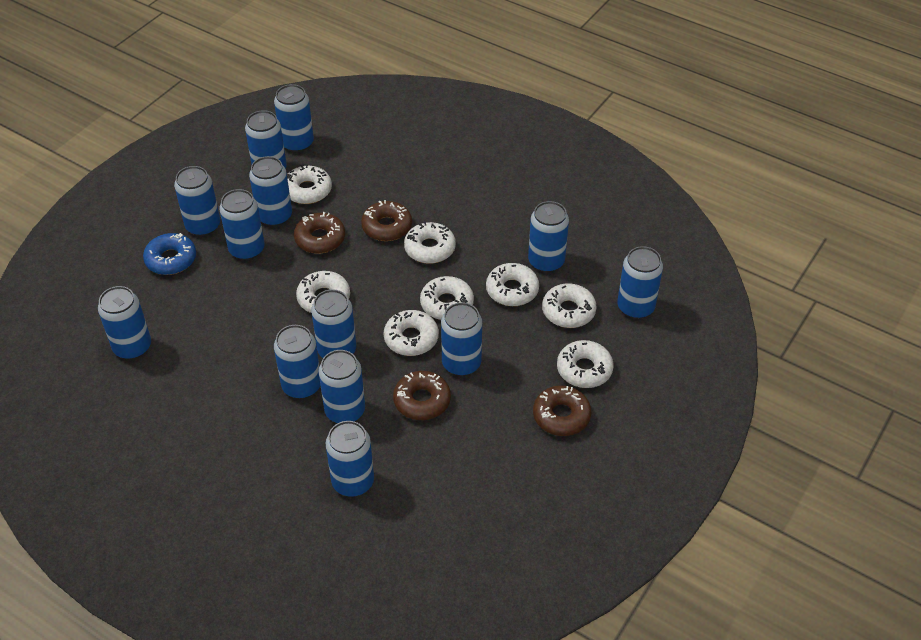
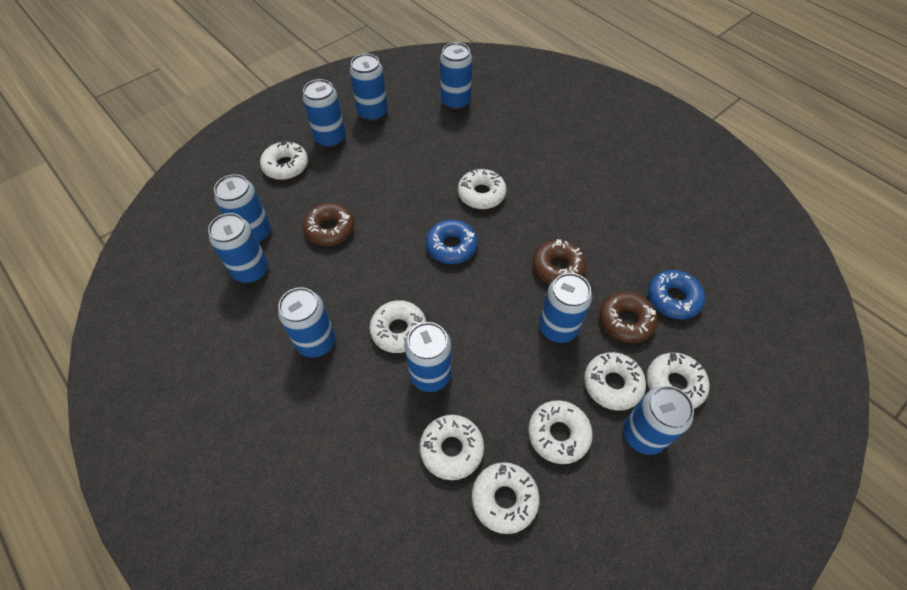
blue can: [98,286,151,359] [174,166,220,236] [219,189,265,260] [245,110,287,169] [249,156,292,226] [274,84,314,152] [274,325,321,399] [311,289,356,358] [319,350,365,423] [326,421,374,497] [441,302,482,376] [528,201,569,272] [617,246,663,319] = 13 -> [208,213,268,283] [214,174,271,242] [278,287,335,358] [302,79,346,147] [349,53,388,121] [404,322,452,392] [440,42,472,110] [539,273,592,343] [623,386,694,455] = 9
blue donut: [143,233,196,275] = 1 -> [426,219,478,264] [648,270,705,319] = 2
brown donut: [294,212,345,253] [361,200,412,241] [393,371,451,420] [533,386,591,436] = 4 -> [303,203,355,246] [533,239,587,284] [599,291,658,343] = 3

